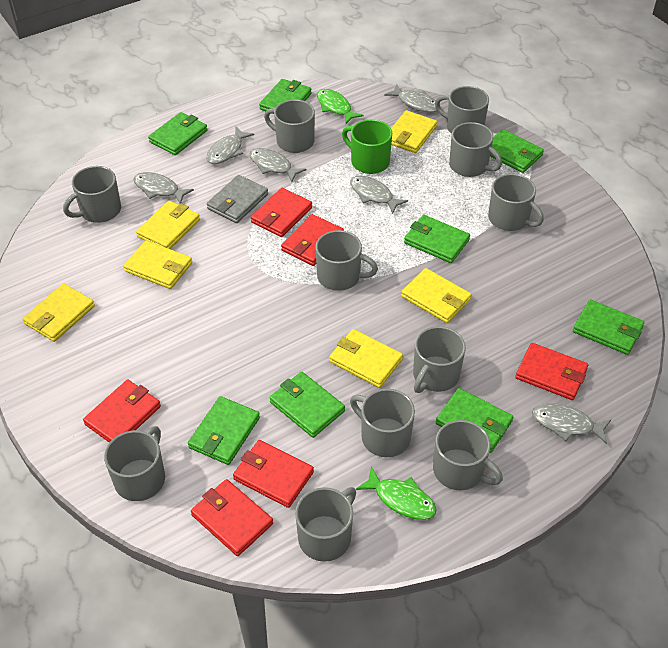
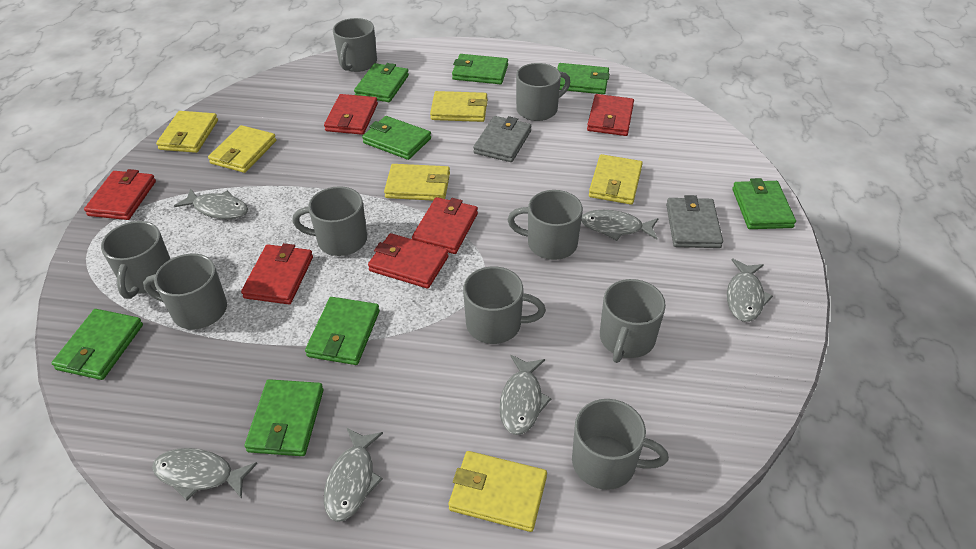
green fish: [317,89,364,124] [356,466,437,520] = 2 -> none = 0
green mug: [342,119,392,174] = 1 -> none = 0
grey mug: [63,166,121,223] [104,426,165,501] [264,100,315,153] [295,487,356,562] [315,230,378,291] [350,388,415,457] [413,326,466,393] [433,420,503,491] [435,86,489,134] [449,122,502,177] [488,174,544,231] = 11 -> [101,221,170,299] [143,254,227,329] [292,186,367,256] [333,18,377,72] [463,266,546,344] [508,190,583,260] [516,63,570,121] [572,399,669,490] [600,279,666,363] = 9
grey wallet: [207,175,268,223] = 1 -> [473,116,532,162] [666,195,723,248] = 2

